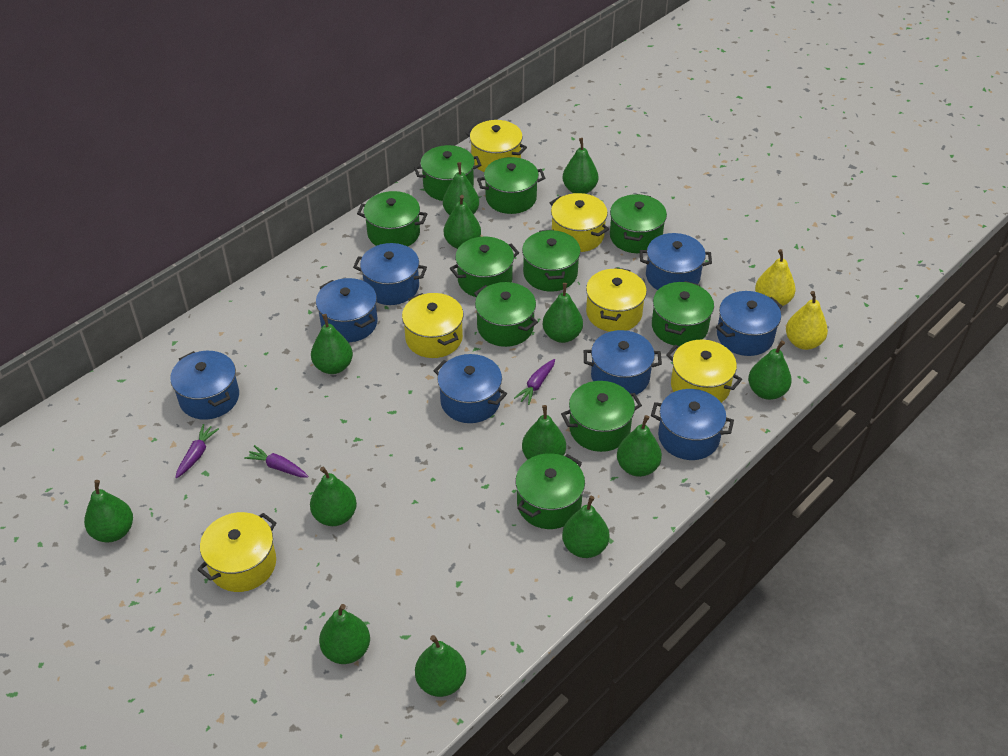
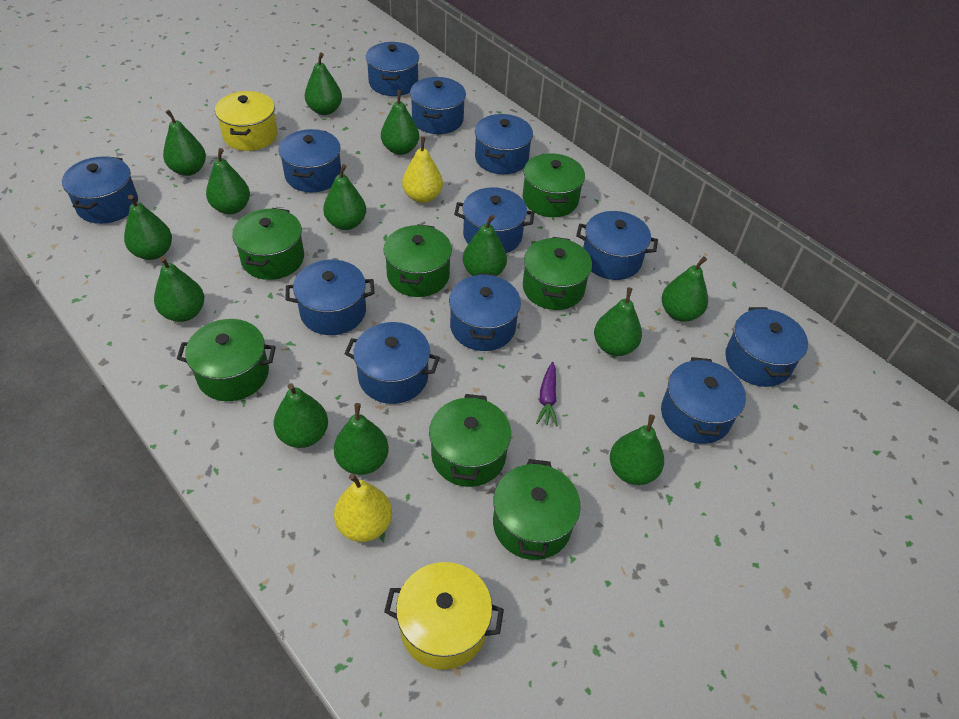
blue pot: [170,351,239,420] [316,278,378,342] [353,243,427,305] [433,354,507,423] [584,330,662,395] [640,233,712,290] [651,389,734,460] [716,291,783,356] = 8 -> [62,156,138,224] [279,129,341,192] [286,260,375,335] [344,322,440,404] [366,42,419,96] [410,77,466,134] [449,273,521,351] [454,187,534,253] [475,114,533,174] [576,211,658,280] [661,357,746,444] [725,307,808,387] = 12
green pot: [357,191,427,246] [414,145,481,201] [450,237,519,297] [474,282,538,347] [477,157,545,214] [515,453,585,529] [522,230,581,292] [561,381,642,452] [610,194,667,253] [652,281,714,346] = 10 -> [177,319,276,401] [232,208,304,280] [383,224,452,297] [429,394,511,487] [493,459,581,560] [523,153,585,217] [523,237,592,310] = 7
purple carrot: [175,424,219,478] [244,445,309,478] [514,359,555,405] = 3 -> [536,362,558,426] = 1
yellow pot: [197,512,276,592] [402,293,464,358] [466,120,527,172] [550,193,609,252] [586,267,647,332] [666,340,742,403] = 6 -> [215,91,278,151] [384,562,504,670] = 2

